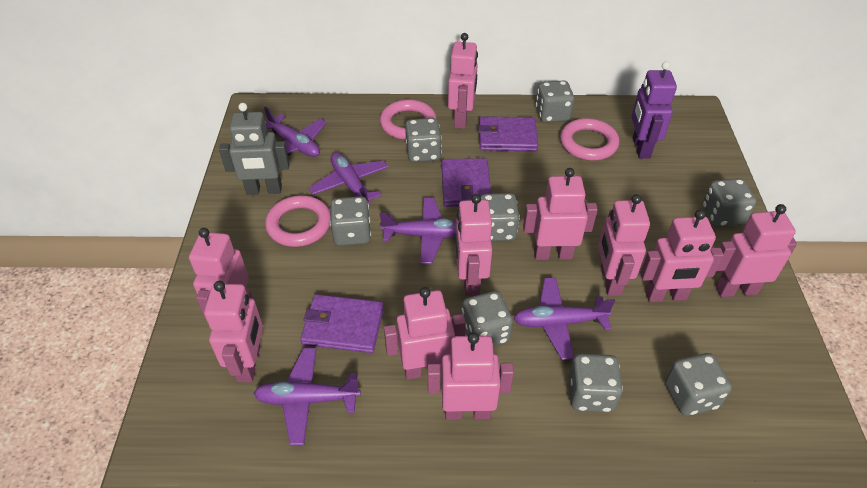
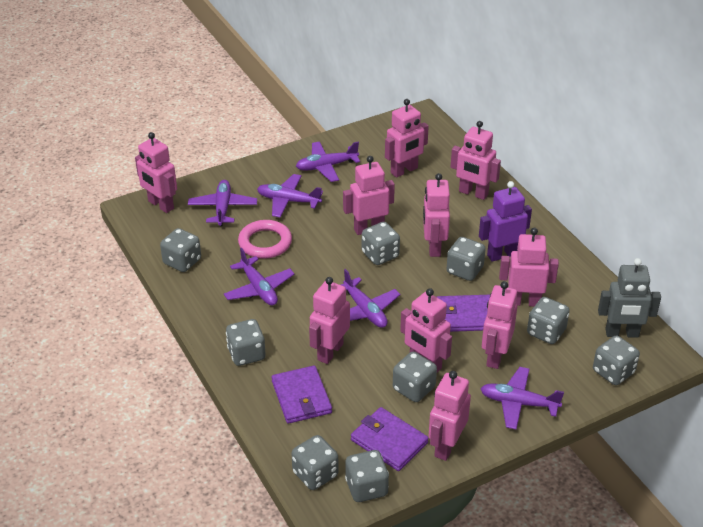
grey dice: [330,196,371,246] [405,118,442,162] [461,291,513,346] [480,193,520,241] [536,81,574,123] [568,354,623,412] [665,353,732,416] [703,178,756,227] = 8 -> [160,228,201,272] [226,319,266,366] [291,435,339,490] [345,450,389,502] [362,222,400,265] [393,352,437,402] [447,237,486,281] [527,297,570,344] [593,335,640,385] = 9
pink ring: [265,196,330,247] [380,99,437,140] [560,118,619,161] = 3 -> [238,220,292,259] = 1
purple plane: [253,348,361,445] [264,106,327,157] [309,152,389,203] [379,198,456,264] [513,278,615,360] = 5 -> [188,180,257,226] [224,248,295,306] [257,174,323,217] [296,141,360,182] [341,269,400,328] [481,367,564,429] = 6

